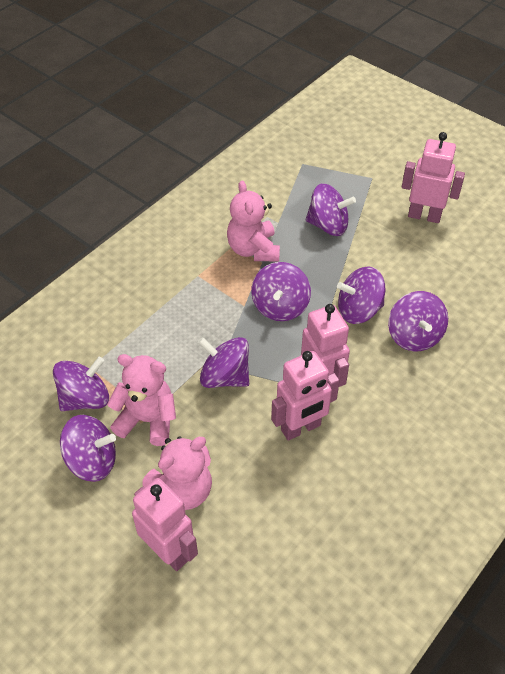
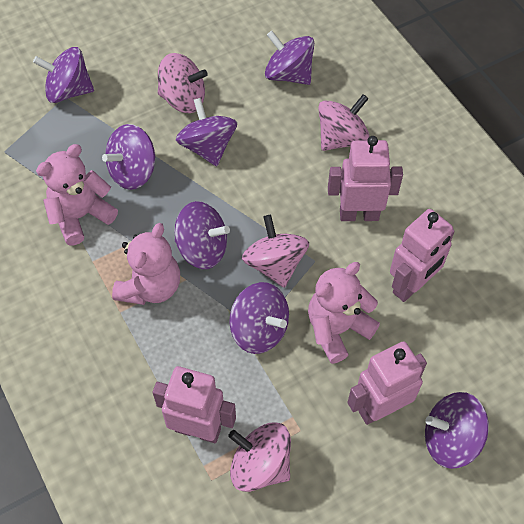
pink spinning top: none = 0 -> [158,53,208,113] [228,422,291,492] [242,215,309,288] [318,94,370,151] = 4

